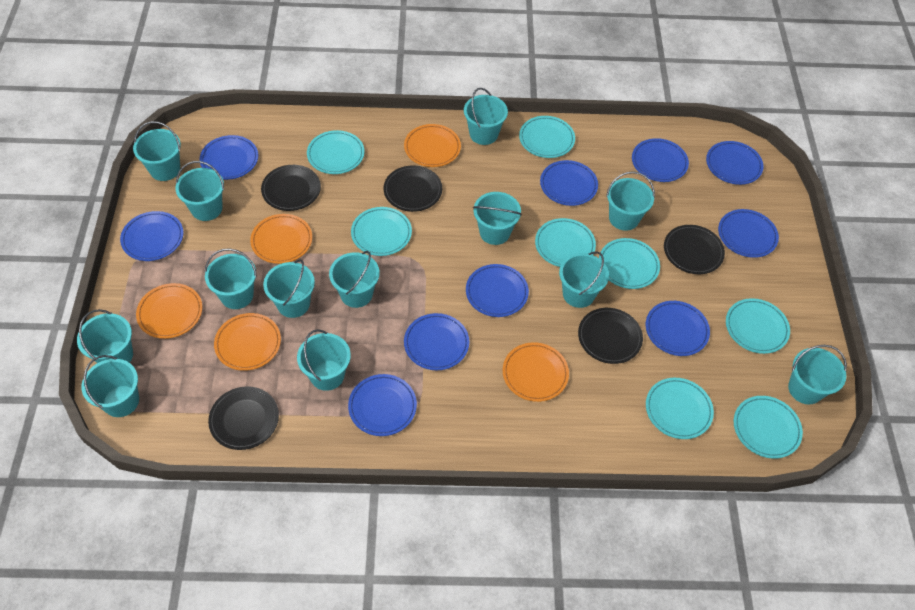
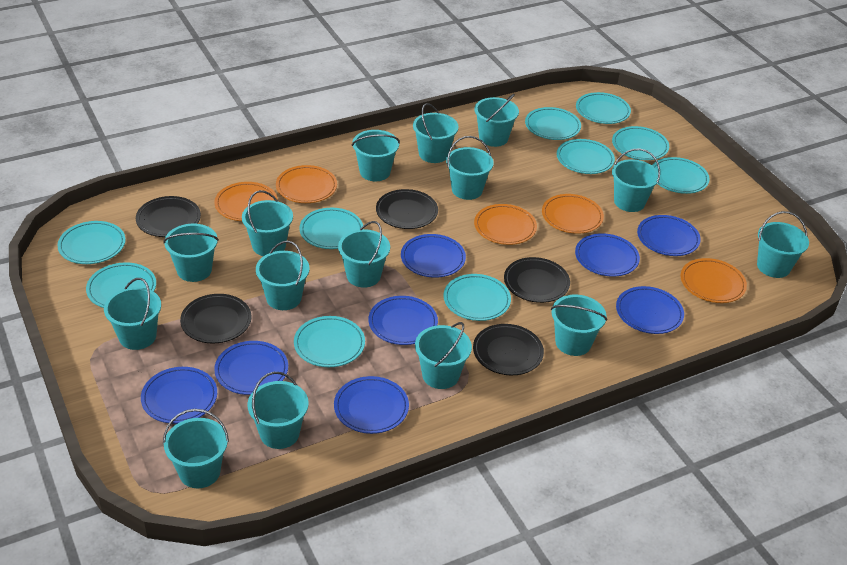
blue plate: [120,211,183,261] [200,135,258,180] [348,374,417,436] [404,313,469,370] [466,264,529,317] [540,160,598,206] [632,138,689,182] [646,301,710,356] [706,141,763,185] [718,209,779,258] = 10 -> [141,367,217,424] [214,341,288,395] [334,376,409,434] [368,296,438,345] [401,234,466,278] [575,233,640,277] [616,286,684,334] [637,215,701,256] = 8
turquoise bucket: [77,309,133,363] [81,355,139,417] [133,121,181,181] [176,161,224,221] [205,248,257,309] [263,259,315,318] [297,329,351,391] [329,251,380,308] [464,88,508,145] [473,192,522,245] [559,251,609,308] [606,171,655,231] [788,345,847,404] = 13 -> [104,278,161,350] [163,224,219,282] [163,409,229,488] [242,190,293,256] [248,372,309,449] [256,240,310,310] [338,221,390,288] [352,130,400,181] [413,103,458,163] [415,322,472,389] [446,136,494,200] [474,94,519,147] [551,295,607,356] [612,148,660,212] [757,211,809,278] = 15
turquoise plate: [307,130,364,174] [351,207,412,256] [519,116,575,158] [535,218,596,267] [599,238,660,289] [646,378,714,439] [726,298,790,354] [734,396,803,459] = 8 -> [57,221,125,264] [86,262,156,308] [294,316,365,367] [299,208,363,249] [443,274,511,321] [525,107,581,140] [557,139,615,174] [576,92,631,124] [612,126,669,160] [652,157,710,194] = 10

